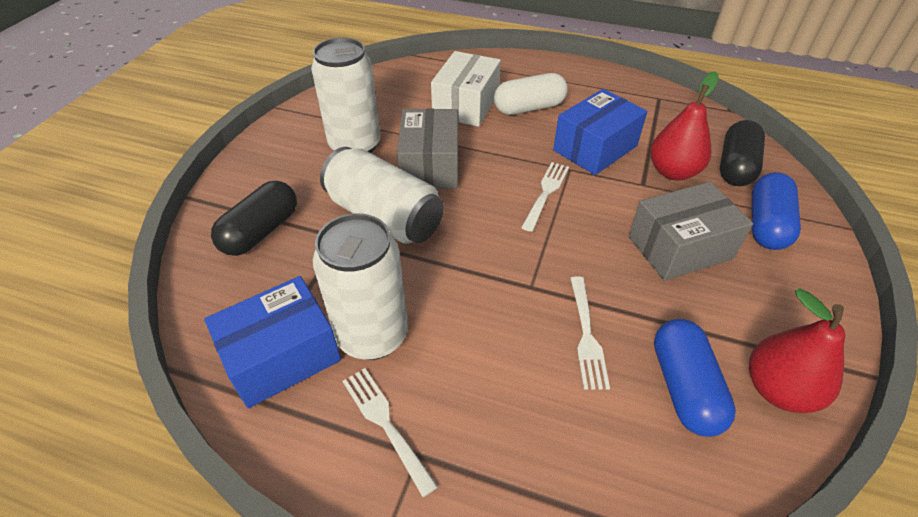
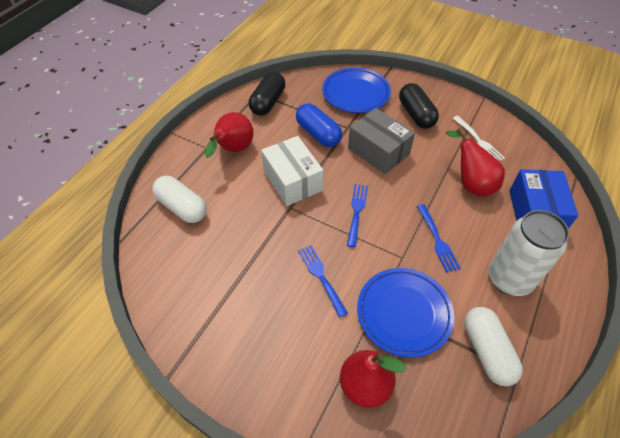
blue box: [204,276,341,408] [553,89,647,175] = 2 -> [509,169,578,229] = 1
blue capsule: [654,319,736,437] [752,172,801,250] = 2 -> [296,103,342,147] = 1
blue fork: none = 0 -> [298,245,348,317] [347,184,368,247] [417,204,461,273] = 3
blue plate: none = 0 -> [322,67,391,113] [357,268,454,358] = 2
grey box: [397,109,458,189] [628,182,753,281] = 2 -> [348,108,415,174] = 1
red pear: [650,71,719,180] [749,288,845,413] = 2 -> [205,112,253,158] [340,350,407,408] [446,128,505,197] = 3
white can: [311,37,381,153] [313,213,408,360] [320,147,444,244] = 3 -> [489,210,569,296] = 1
white capsule: [494,73,568,115] = 1 -> [152,176,207,223] [464,307,523,386] = 2
white fork: [342,368,438,497] [521,162,569,232] [570,276,610,390] = 3 -> [453,116,505,161] = 1

